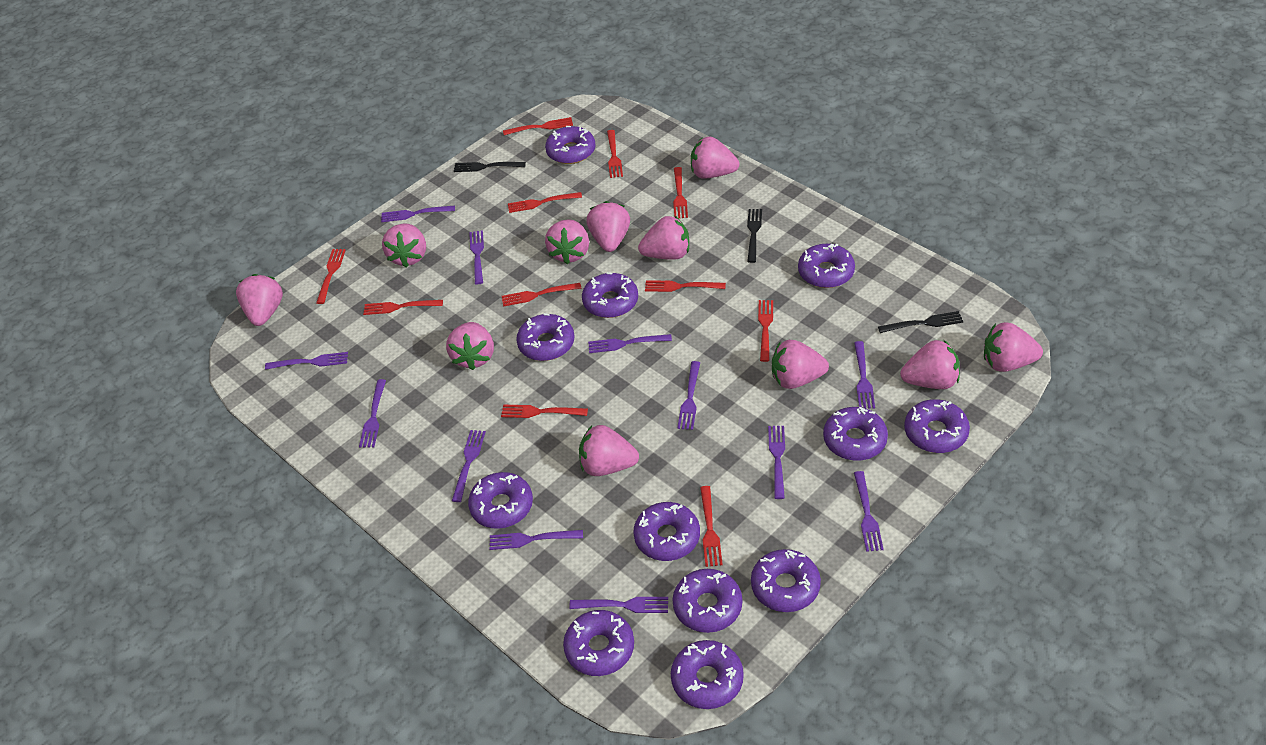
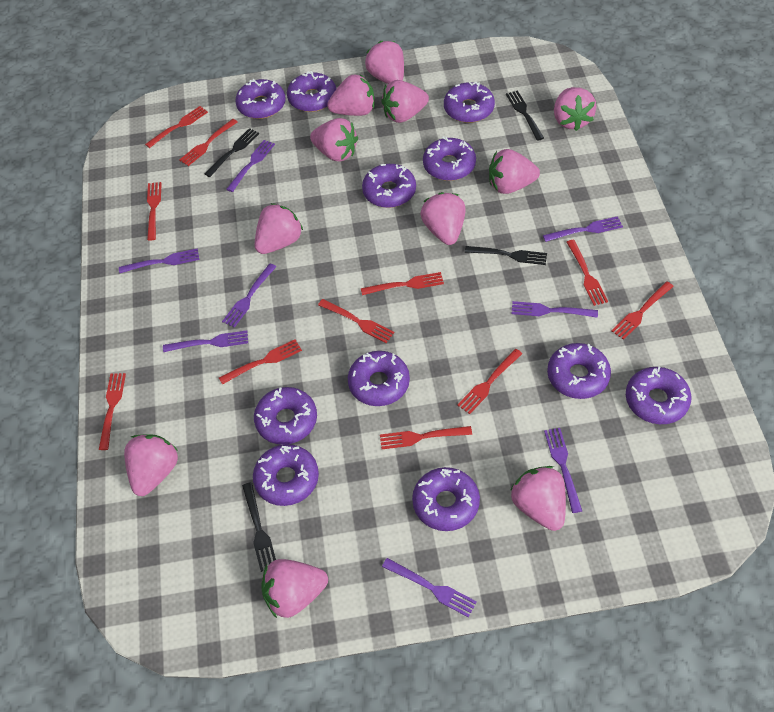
black fork: [454,162,526,172] [747,209,762,263] [878,311,963,333] = 3 -> [205,128,259,177] [242,482,276,572] [465,246,547,265] [506,90,544,141] = 4
purple donut: [468,472,533,529] [516,313,575,361] [545,126,596,164] [563,610,634,676] [582,272,638,318] [633,502,700,561] [671,640,744,709] [672,569,742,633] [751,549,821,612] [798,244,855,288] [823,407,888,461] [904,399,970,453] = 12 -> [235,79,286,119] [253,444,319,506] [254,387,317,445] [287,71,336,112] [348,351,410,406] [362,164,416,208] [412,467,480,531] [423,137,476,181] [444,82,495,123] [547,343,611,399] [626,367,691,424] = 11
purple fork: [265,352,348,370] [359,379,386,448] [381,206,455,222] [452,430,486,502] [469,230,484,284] [489,530,583,550] [569,597,668,613] [588,334,672,353] [677,361,700,430] [768,426,785,499] [854,341,875,409] [854,471,884,552] = 12 -> [119,248,199,273] [163,330,248,352] [222,263,276,328] [226,140,275,192] [382,558,477,617] [512,301,598,318] [543,216,623,242] [544,428,582,513] = 8

